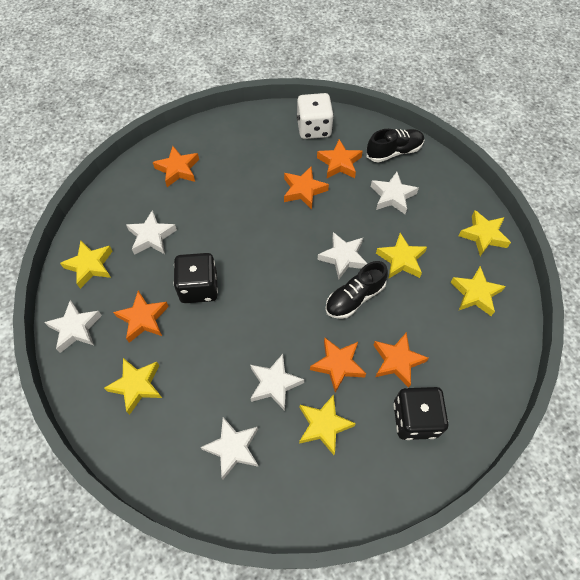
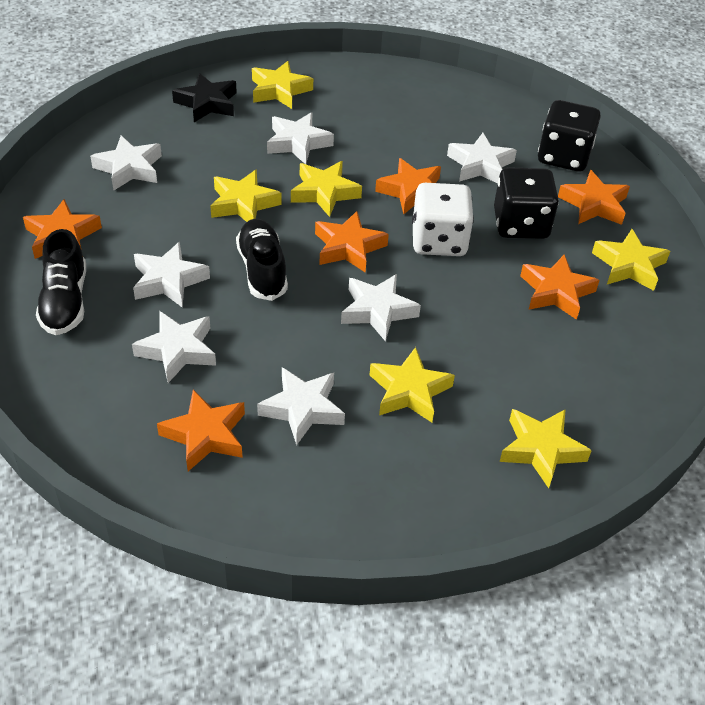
black star: none = 0 -> [172,73,237,122] = 1
white star: [44,300,102,353] [126,210,177,255] [201,417,258,479] [250,354,304,411] [318,232,368,279] [371,172,419,214] = 6 -> [90,136,162,191] [132,311,216,383] [133,242,210,308] [257,367,345,446] [267,112,334,164] [341,274,421,342] [447,133,517,184] = 7

